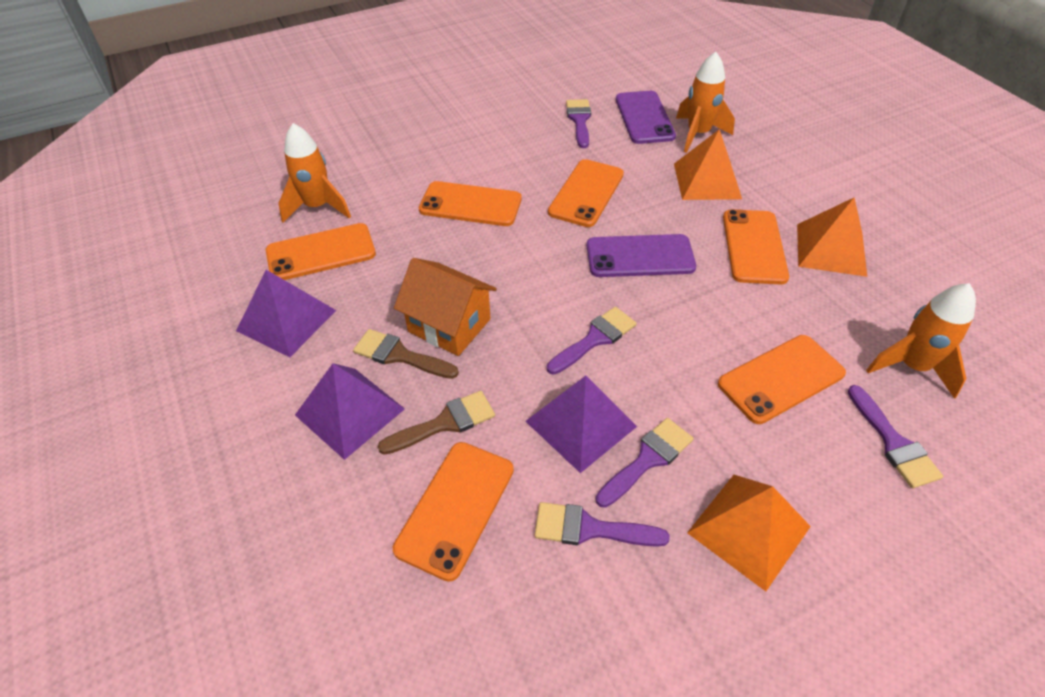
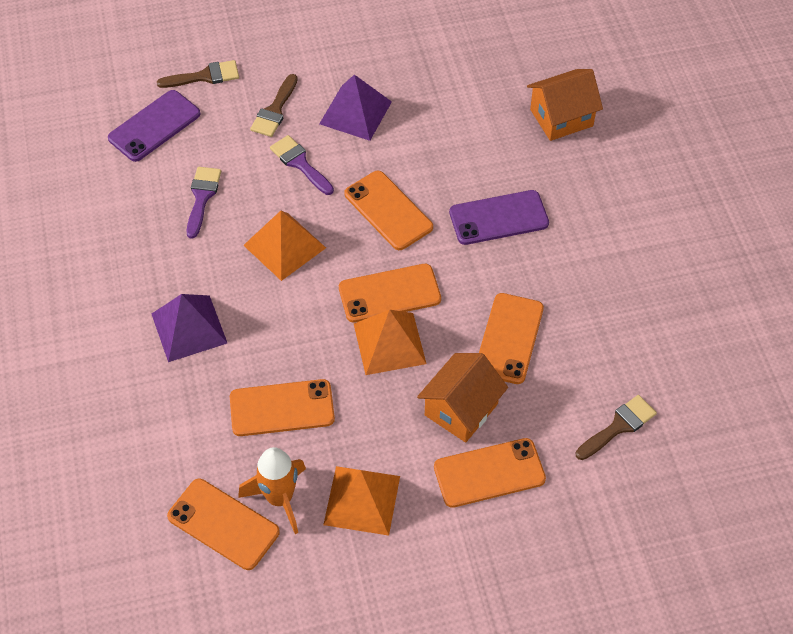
brown brush: [353,329,459,379] [378,391,495,455] = 2 -> [157,60,239,88] [250,74,298,137] [576,395,657,460] = 3
orange house: [394,258,497,356] = 1 -> [417,353,508,442] [527,69,603,141] = 2
orange rocket: [278,123,351,222] [676,52,735,153] [866,283,976,399] = 3 -> [238,447,306,534] = 1
purple brush: [535,502,670,547] [547,307,637,375] [566,99,591,148] [596,418,693,508] [848,385,943,488] = 5 -> [187,167,221,239] [270,135,334,195] = 2
purple pyramid: [236,270,336,357] [295,363,405,460] [525,376,637,473] = 3 -> [152,294,227,362] [319,75,392,141] = 2

